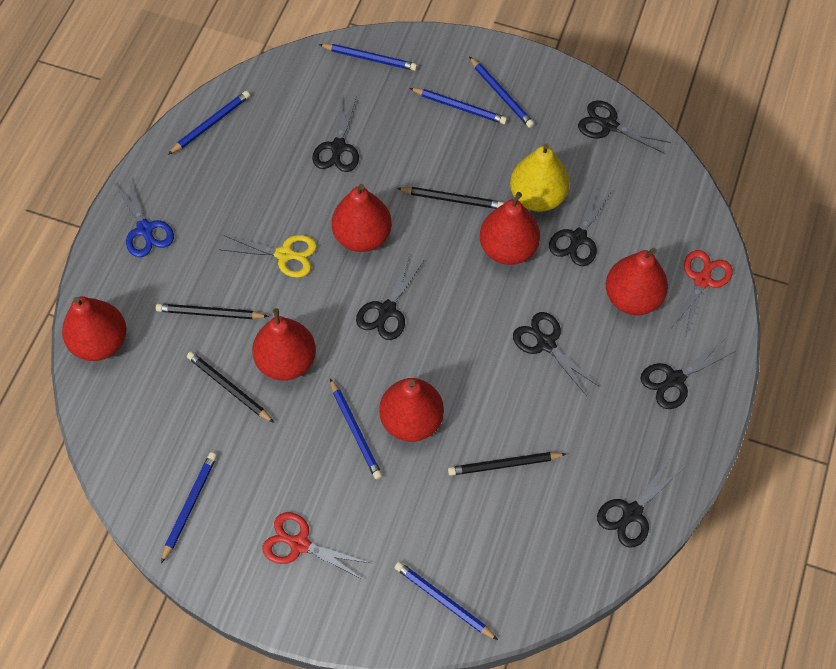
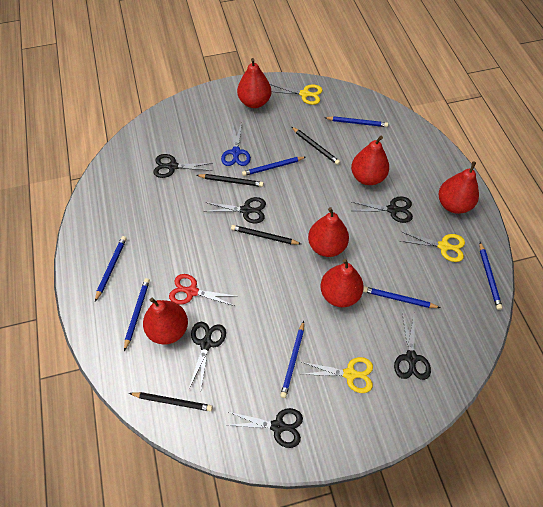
black scissors: [312,96,359,172] [356,254,425,340] [513,312,600,396] [549,186,611,266] [578,100,671,154] [597,457,683,548] [641,340,736,409] = 7 -> [153,154,213,178] [188,322,226,390] [204,197,266,223] [228,408,303,448] [352,197,413,223] [394,312,431,380] = 6
red scissors: [263,512,370,580] [671,250,733,335] = 2 -> [169,274,235,306] = 1
yellow pear: [510,143,570,212] = 1 -> none = 0
yellow scissors: [219,235,317,278] = 1 -> [270,84,323,105] [301,357,373,393] [401,232,465,262] = 3

